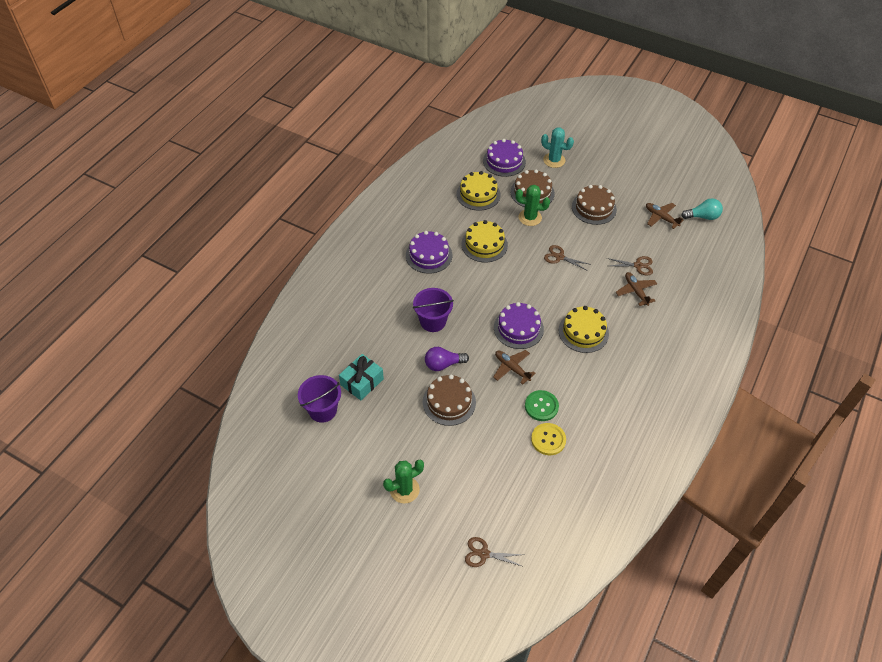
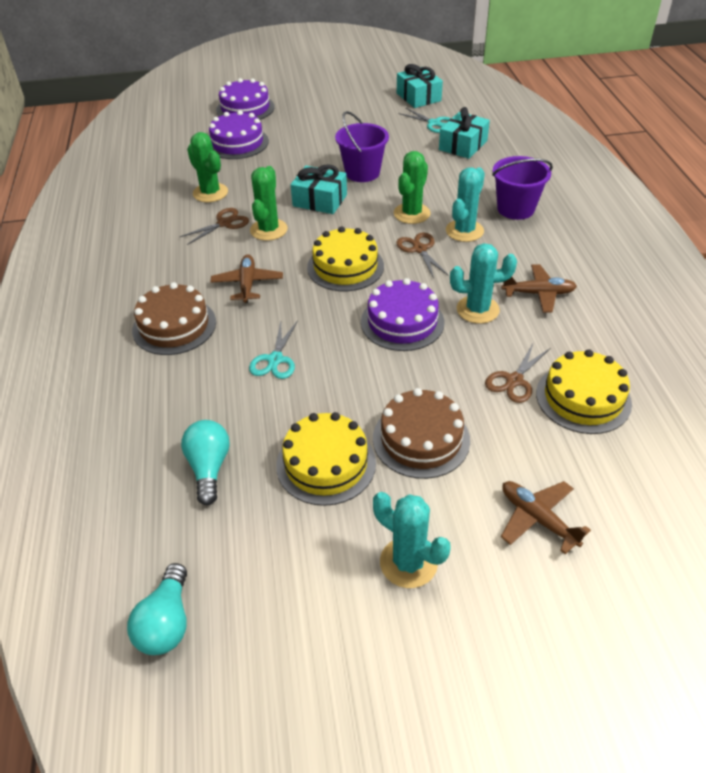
brown cake: [423,375,476,426] [510,169,555,207] [572,185,617,225] = 3 -> [132,282,216,355] [373,388,470,479] = 2
green button: [525,390,559,421] = 1 -> none = 0
green cactus: [383,460,424,503] [515,185,550,226] = 2 -> [187,132,228,202] [250,166,288,241] [394,151,430,224] = 3
purple light bulb: [425,347,469,371] = 1 -> none = 0
turquoise cactus: [541,127,574,168] = 1 -> [373,492,451,588] [446,167,485,242] [450,243,517,324] = 3
turquoise gift: [339,354,384,400] = 1 -> [291,164,347,214] [397,64,443,108] [439,107,490,159] = 3
turquoise light bulb: [681,198,723,220] = 1 -> [127,563,187,655] [181,420,230,505] = 2
turquoise scissors: none = 0 -> [249,321,298,379] [398,108,451,133] = 2
yellow button: [531,423,566,455] = 1 -> none = 0

